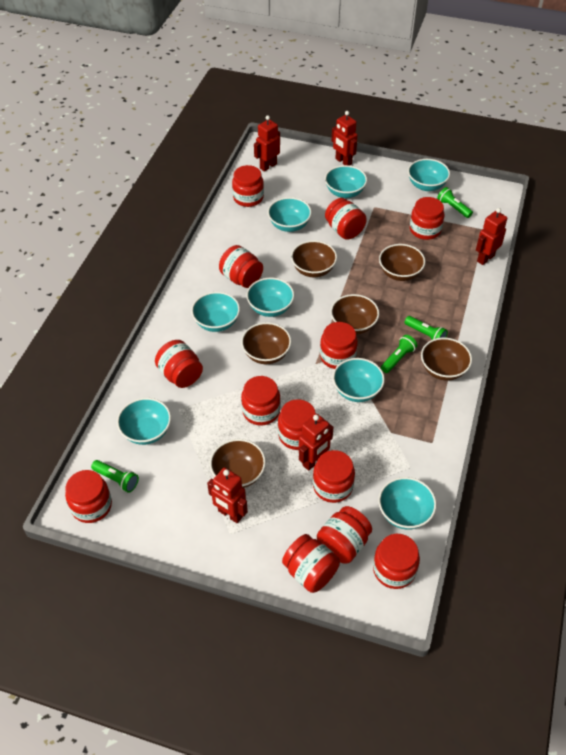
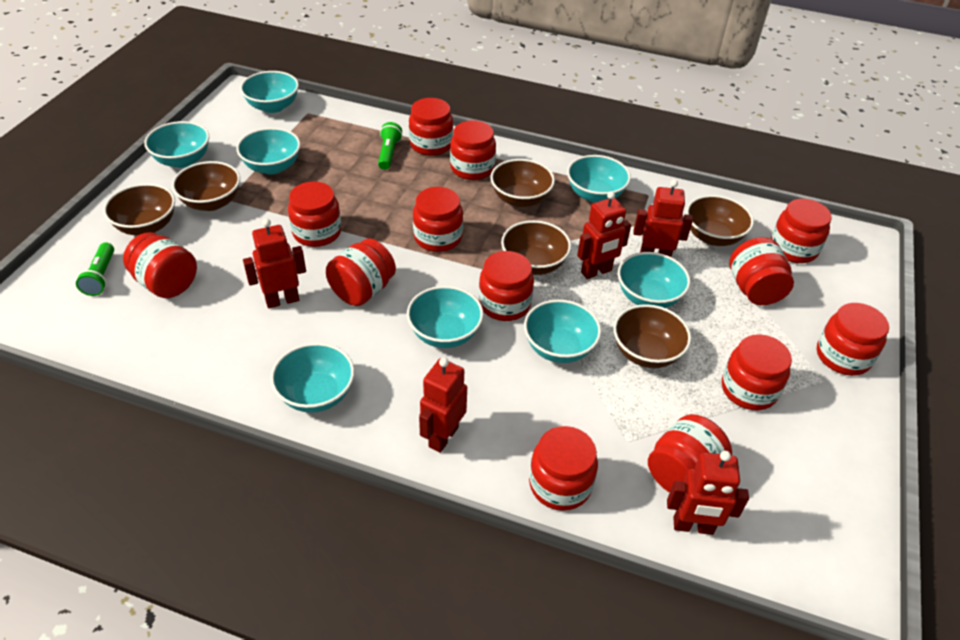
green flashlight: [91,460,139,493] [381,335,418,373] [405,316,448,340] [437,187,473,218] = 4 -> [76,242,114,296] [378,122,402,170] = 2

